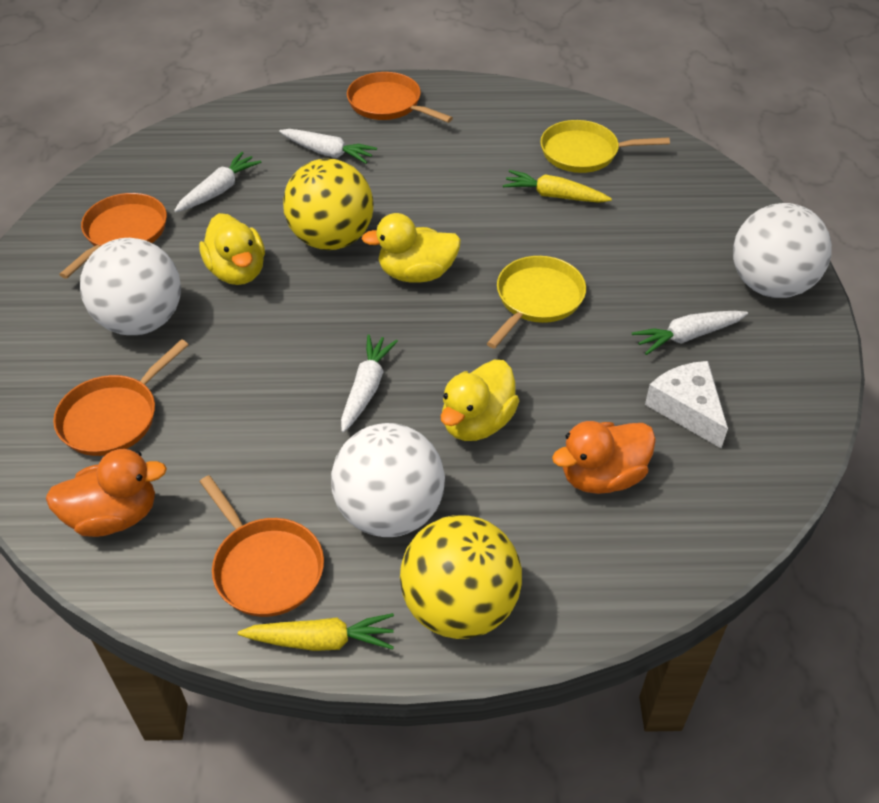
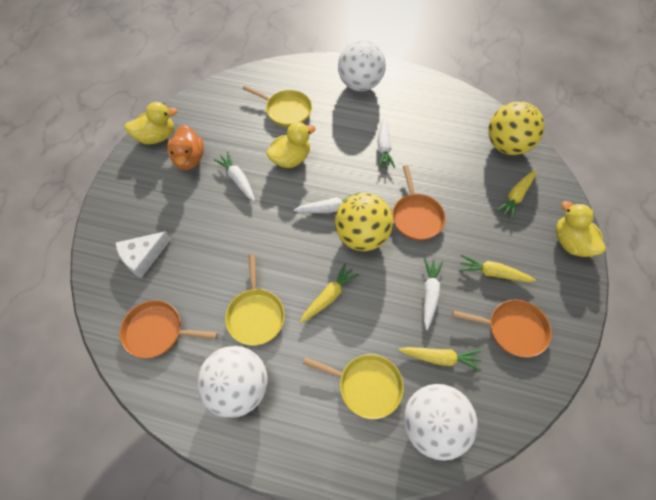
orange duck: [46,449,167,537] [552,421,656,494] = 2 -> [167,125,204,170] = 1
orange pan: [53,339,189,456] [59,193,167,279] [200,475,324,617] [347,72,453,123] = 4 -> [120,300,218,358] [392,165,446,240] [452,300,552,358] = 3
yellow carrot: [238,613,394,651] [503,170,612,203] = 2 -> [300,263,360,323] [398,347,482,371] [459,255,536,282] [496,170,536,220] = 4
yellow pan: [487,256,586,348] [540,120,670,173] = 2 -> [225,254,285,346] [243,85,312,127] [303,354,404,419] = 3

